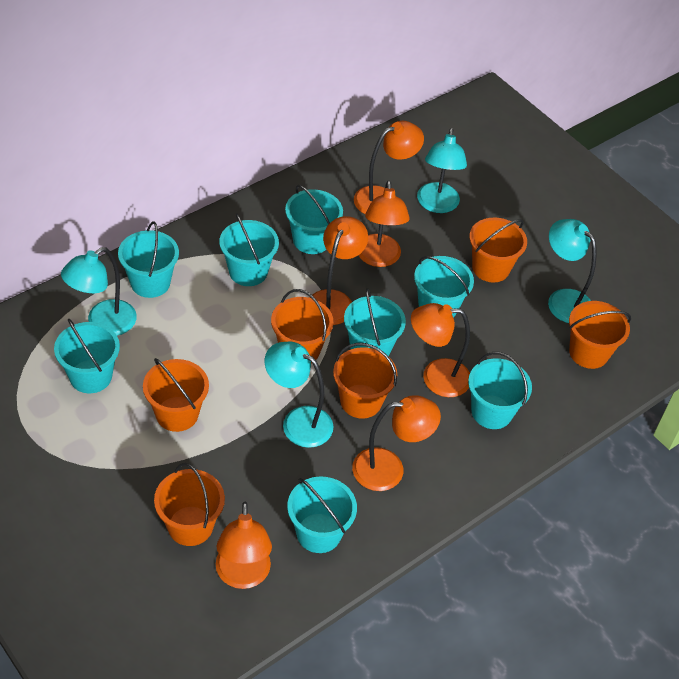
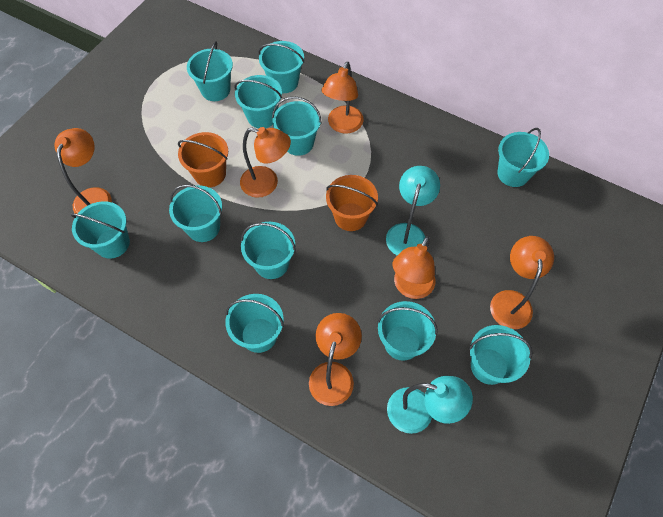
orange bucket: [143,358,209,432] [154,463,225,546] [271,289,333,363] [333,343,397,418] [469,218,527,283] [569,301,631,369] = 6 -> [178,132,228,187] [326,175,378,231] = 2
turquoise bucket: [54,319,120,393] [118,221,179,298] [219,213,279,286] [285,185,343,254] [287,477,357,553] [344,288,406,357] [414,256,474,318] [468,352,532,429] = 8 -> [71,201,130,259] [169,185,222,242] [187,41,233,101] [225,294,284,353] [234,75,282,128] [241,222,296,279] [258,41,305,93] [272,97,322,156] [377,301,438,361] [469,325,533,385] [497,128,549,187] = 11
turquoise lamp: [61,247,137,336] [265,342,334,448] [417,128,467,213] [548,219,597,323] = 4 -> [386,166,440,255] [387,376,473,434] = 2

